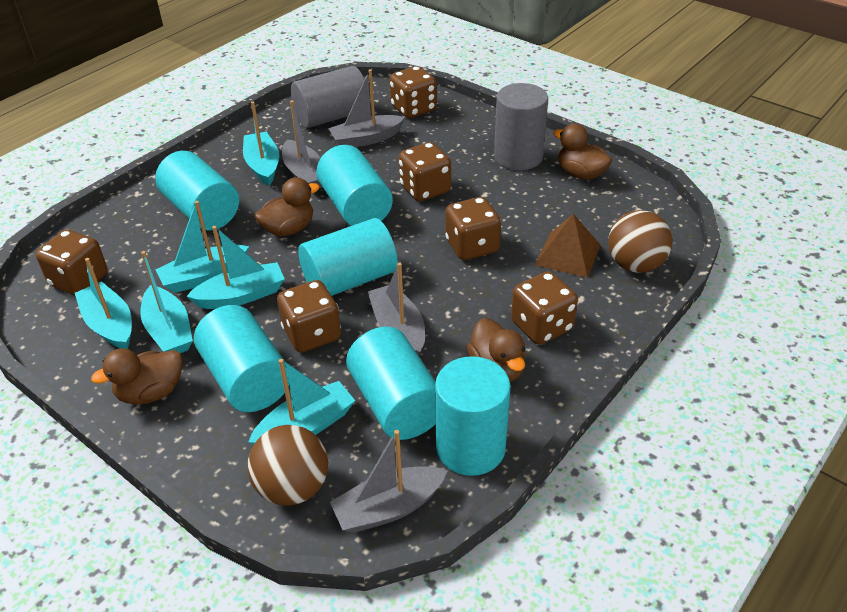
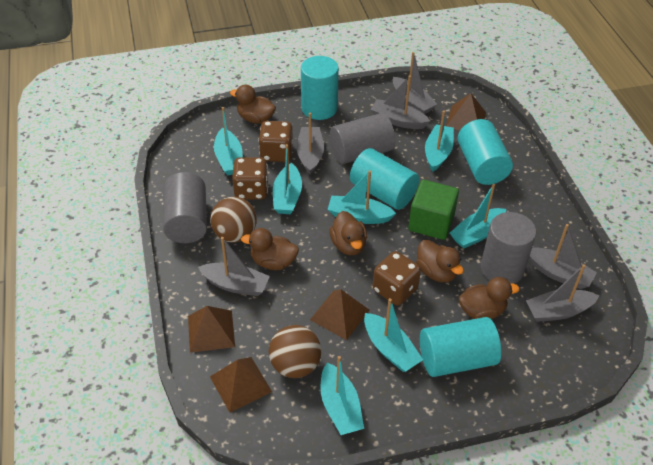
brown dice: [36,229,108,295] [277,280,341,353] [390,66,437,118] [399,142,451,201] [445,197,501,260] [511,271,578,344] = 6 -> [232,157,268,200] [258,121,293,162] [373,251,421,306] = 3
brown duck: [91,348,183,405] [254,177,320,237] [467,318,526,382] [553,124,612,180] = 4 -> [230,85,276,124] [241,228,299,270] [329,211,367,255] [416,240,464,282] [459,277,520,319] = 5
brown pyramid: [535,214,601,278] = 1 -> [188,306,235,353] [210,357,272,412] [310,289,369,340] [446,93,486,130] = 4
green cube: none = 0 -> [408,180,459,240] = 1
grey boat: [282,100,322,188] [328,69,405,147] [330,430,448,533] [368,263,425,355] = 4 -> [198,237,270,296] [296,113,324,175] [371,75,430,129] [393,52,437,114] [526,264,599,322] [529,224,597,289] = 6
grey cylinder: [291,66,364,128] [494,83,548,170] = 2 -> [163,172,207,243] [330,113,395,164] [481,212,536,284] = 3
turquoise boat: [75,258,132,349] [141,251,193,353] [155,201,249,293] [186,226,285,309] [243,102,279,186] [248,359,355,445] = 6 -> [214,107,243,175] [273,144,302,214] [321,356,364,435] [327,170,396,224] [364,298,423,372] [425,110,454,172] [450,184,506,249] = 7
turquoise cylinder: [155,151,239,230] [194,305,289,412] [298,218,398,296] [316,145,393,226] [346,327,436,440] [435,356,511,476] = 6 -> [301,56,339,120] [350,148,419,210] [420,317,501,377] [457,119,513,185] = 4

